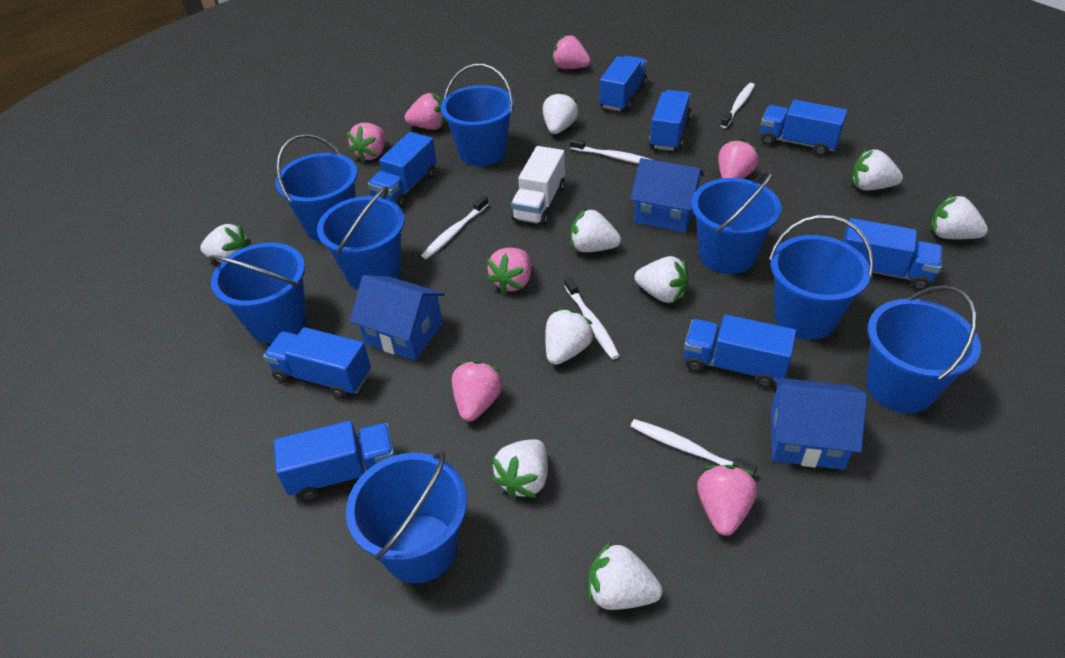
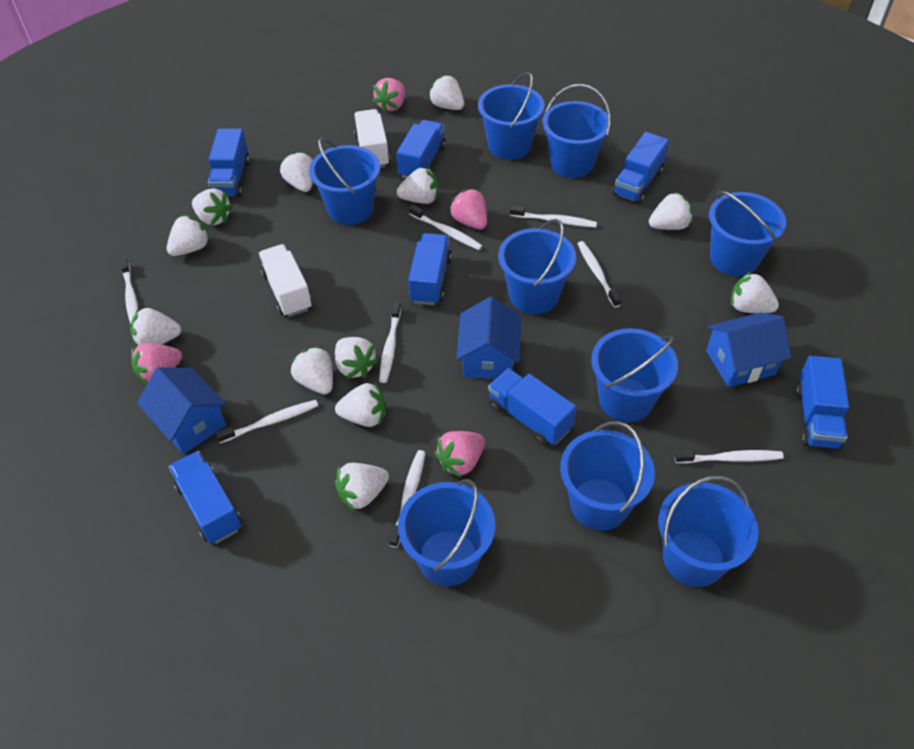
blue bucket: [208,243,307,343] [275,134,358,241] [317,186,405,290] [346,451,467,583] [441,63,514,166] [691,170,782,274] [769,215,874,340] [866,285,981,413] = 8 -> [309,137,380,225] [398,479,495,586] [478,72,545,160] [498,219,576,314] [542,84,611,178] [560,421,655,531] [591,328,678,422] [658,476,759,587] [709,190,786,276] = 9
blue truck: [263,327,371,399] [274,421,395,501] [368,132,437,209] [600,56,647,111] [649,90,692,151] [684,315,796,388] [760,100,847,156] [843,218,942,291] = 8 -> [169,451,242,544] [208,129,250,197] [396,120,446,178] [408,233,452,305] [488,368,576,446] [612,132,669,204] [795,356,849,449] = 7
pink strawberry: [347,123,385,162] [405,93,446,130] [452,360,503,421] [487,248,531,294] [552,35,591,69] [697,465,757,536] [718,139,759,179] = 7 -> [131,343,182,385] [373,78,405,113] [434,431,485,478] [449,188,487,230] = 4
white strawberry: [200,224,251,262] [491,439,548,499] [543,91,578,134] [545,309,595,365] [570,208,621,252] [588,541,663,610] [634,256,689,303] [851,149,903,191] [930,195,988,239] = 9 -> [130,308,181,347] [167,214,211,256] [192,188,233,225] [279,151,313,192] [290,346,333,395] [335,337,378,378] [335,383,386,427] [335,463,389,512] [397,167,438,204] [428,75,464,110] [649,191,693,230] [731,272,779,313] = 12
white toothbrush: [421,195,489,259] [564,276,620,359] [570,138,652,164] [630,419,757,478] [720,83,755,128] = 5 -> [120,257,138,324] [215,400,318,443] [379,301,401,383] [389,450,426,548] [409,205,482,250] [510,205,597,228] [578,241,621,308] [675,450,784,464] = 8
white truck: [511,146,565,226] = 1 -> [259,244,312,317] [354,109,391,168] = 2

